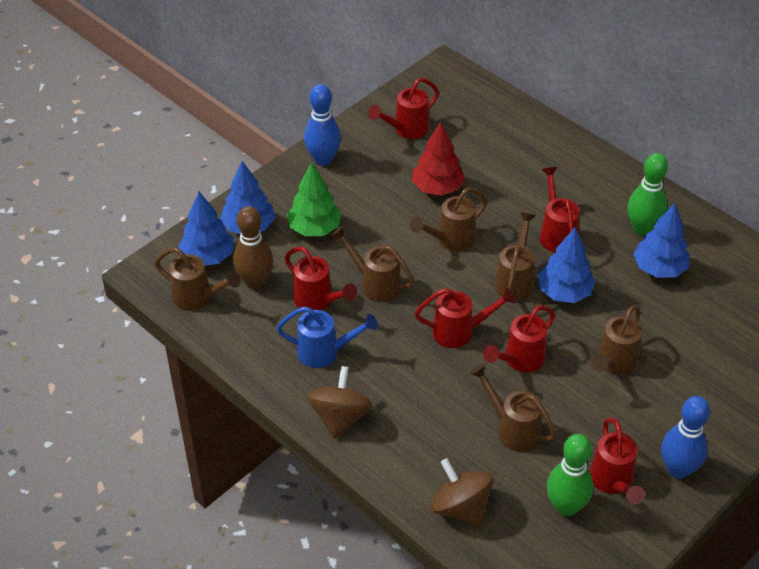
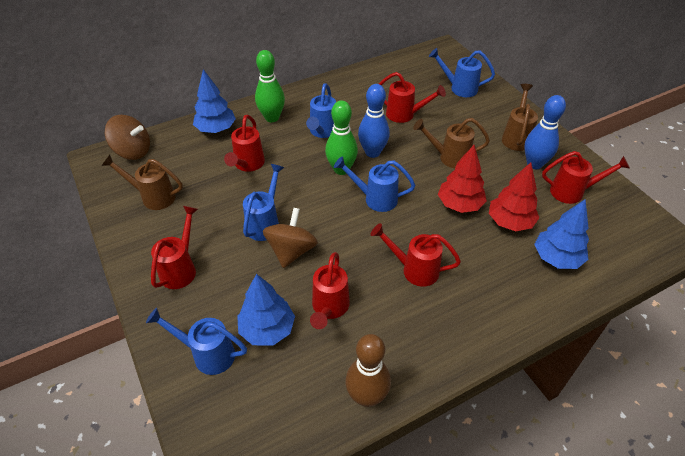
blue tree: [178,192,234,266] [220,161,275,234] [538,227,595,303] [633,203,689,278] = 4 -> [193,69,236,133] [237,274,295,346] [534,199,589,269] = 3
blue watering can: [277,306,378,368] = 1 -> [146,308,247,375] [243,164,284,241] [306,83,336,138] [334,157,415,212] [429,48,495,97] = 5
brown watering can: [155,248,241,311] [331,226,414,302] [410,188,488,251] [470,363,556,452] [494,212,536,301] [591,305,642,374] = 6 -> [101,155,183,210] [413,118,490,168] [502,84,538,151] = 3
green tree: [287,162,342,236] = 1 -> none = 0
red tree: [412,122,465,196] = 1 -> [438,145,487,213] [489,162,539,231] = 2

